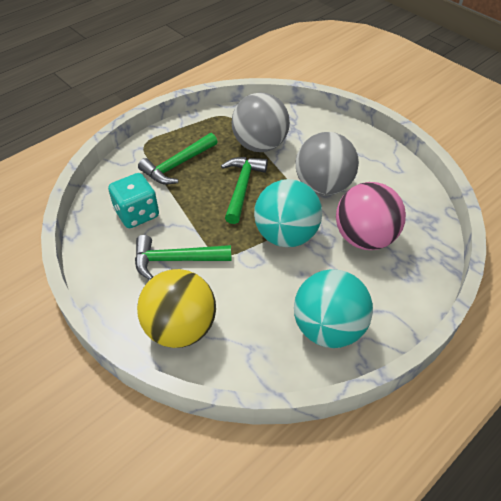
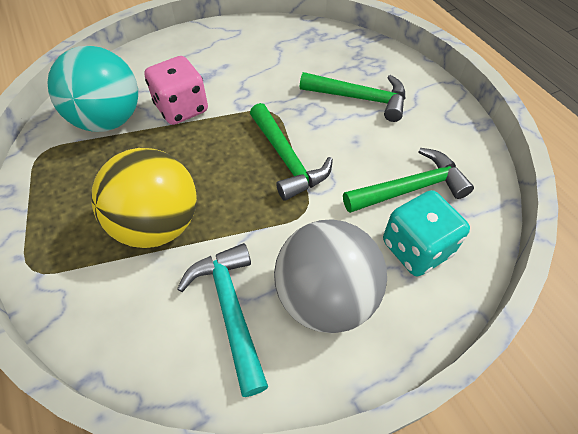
grey ball: [232,93,290,152] [295,132,359,195] = 2 -> [274,219,387,333] = 1
pink ball: [336,182,406,250] = 1 -> none = 0
pink dice: none = 0 -> [144,56,208,125] = 1
turquoise ball: [254,179,322,247] [294,269,373,348] = 2 -> [47,46,138,132] = 1
turquoise hammer: none = 0 -> [177,243,268,397] = 1

